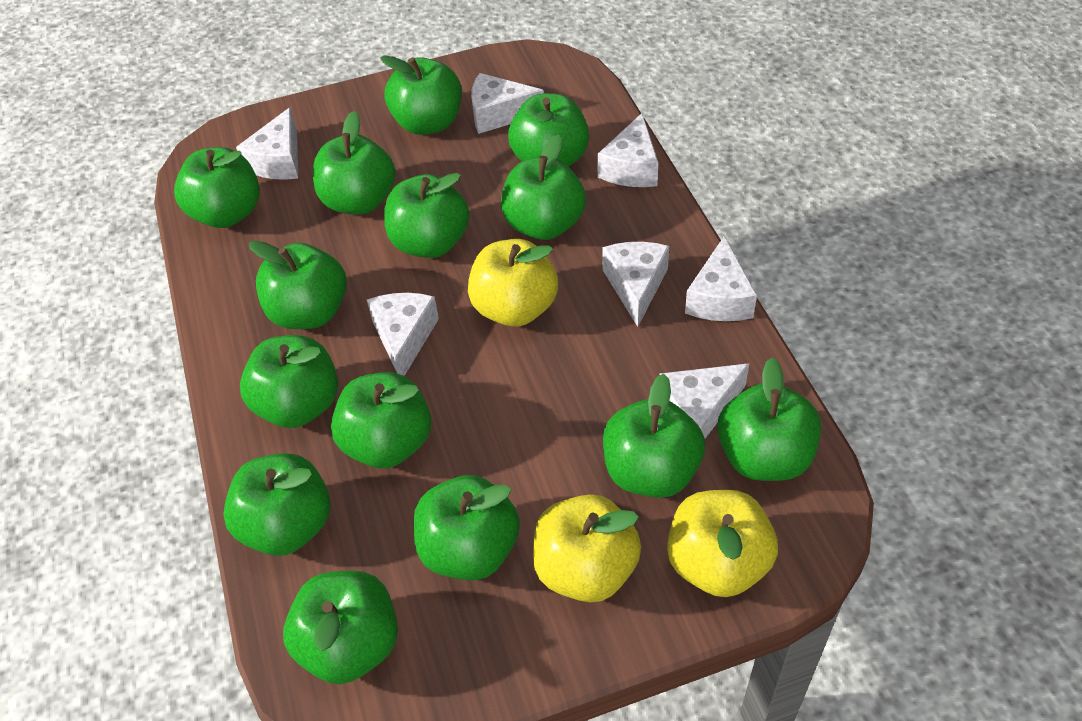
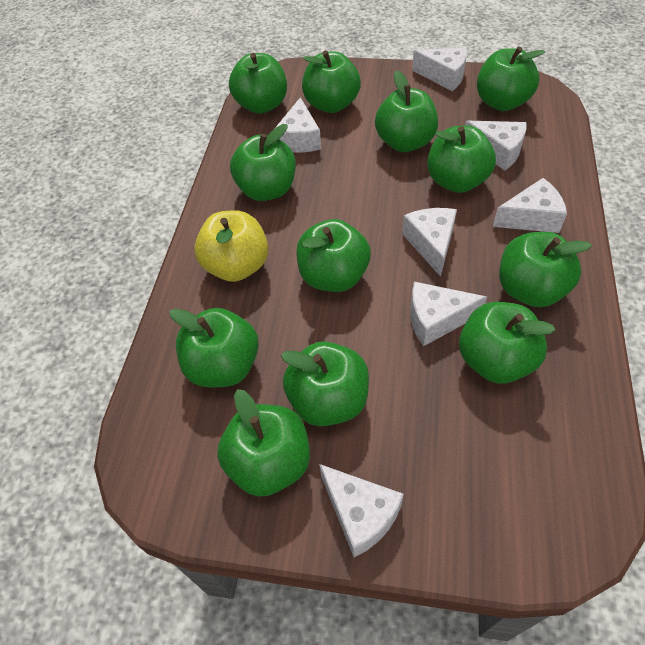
green apple: [174,147,260,228] [223,453,330,556] [240,335,338,428] [249,240,347,329] [283,571,398,684] [313,111,395,215] [331,372,431,468] [380,55,462,135] [384,173,470,258] [414,475,520,580] [501,135,586,240] [508,93,589,166] [603,374,705,498] [717,357,821,481] = 14 -> [169,308,259,387] [217,389,310,497] [229,53,287,114] [230,124,296,201] [281,341,369,426] [296,219,371,292] [302,50,361,113] [375,70,438,152] [427,126,496,193] [459,302,556,384] [477,46,545,111] [499,232,592,307] = 12
yellow apple: [468,239,558,327] [533,494,641,602] [667,490,778,597] = 3 -> [194,210,269,282] = 1

